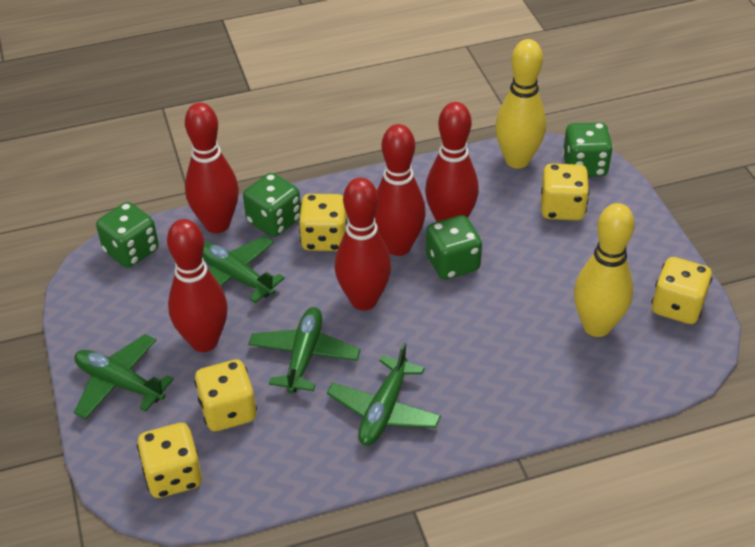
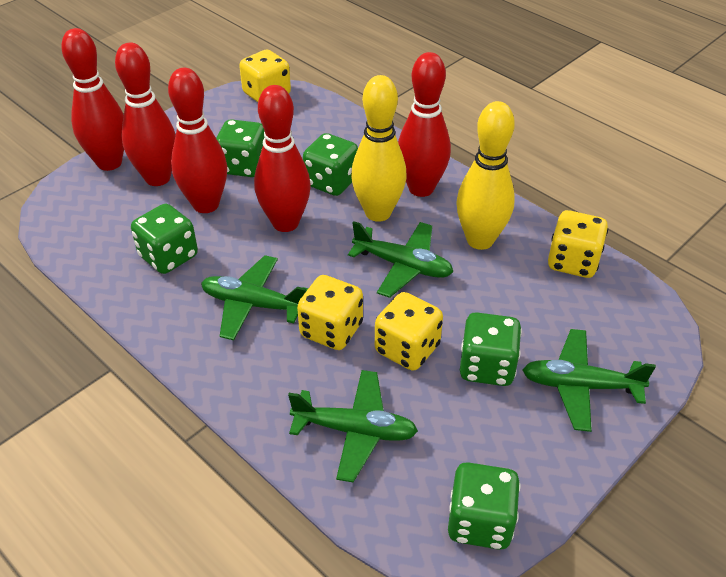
green dice: [96,202,159,268] [243,173,301,237] [426,215,482,280] [562,122,613,177] = 4 -> [131,204,198,274] [216,119,265,177] [303,133,358,196] [448,462,520,550] [460,312,522,386] = 5
yellow dice: [137,423,202,498] [194,359,257,431] [299,194,347,251] [541,163,590,220] [651,257,712,324] = 5 -> [239,50,291,102] [297,275,363,350] [375,292,443,371] [548,210,608,278] = 4

